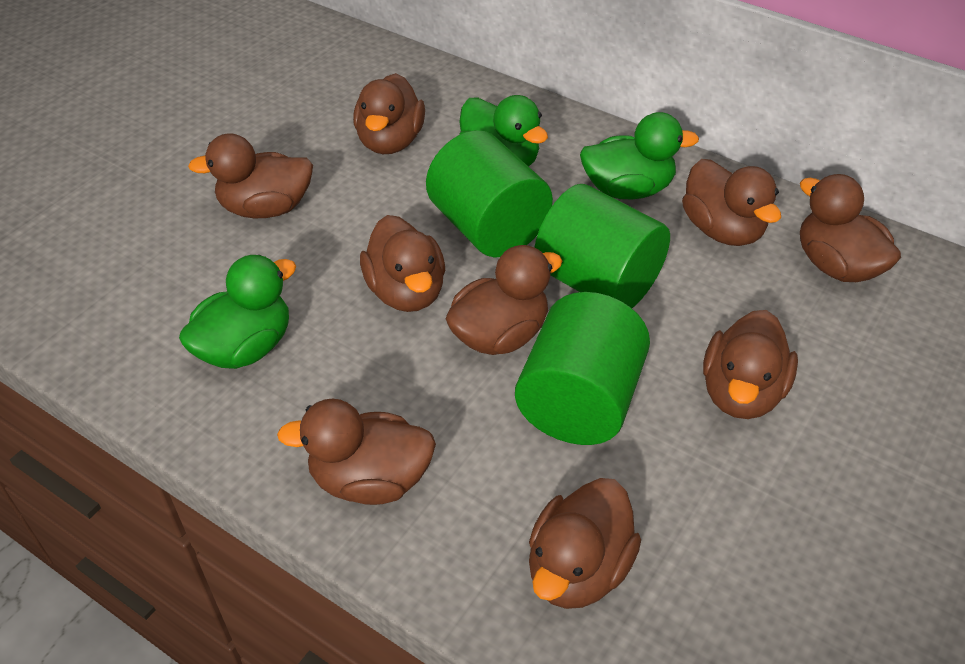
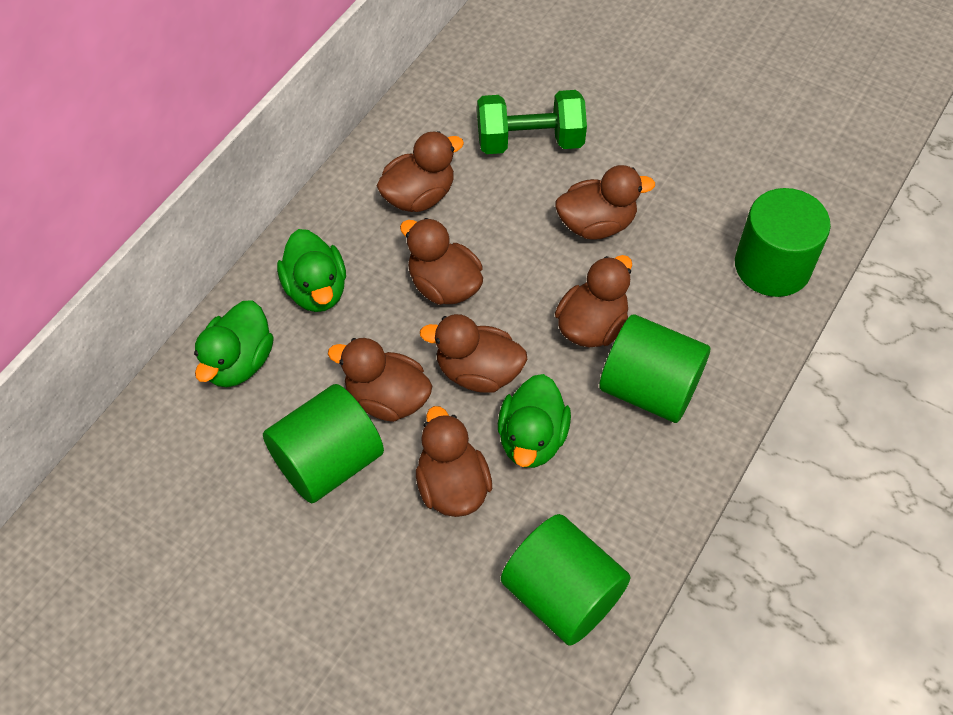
brown duck: [188,133,313,218] [277,399,436,505] [353,73,425,154] [360,215,445,312] [446,245,562,355] [529,478,641,609] [682,159,781,246] [703,310,798,419] [800,174,901,282] = 9 -> [328,338,432,422] [377,131,464,212] [400,218,483,305] [416,406,492,517] [420,314,527,393] [555,165,655,240] [555,255,632,347] = 7
green cylinder: [426,130,553,257] [515,292,650,445] [534,184,670,308] = 3 -> [263,384,384,504] [501,514,631,646] [599,315,710,423] [735,188,831,297] = 4
green dumbbell: none = 0 -> [477,90,587,154] = 1

